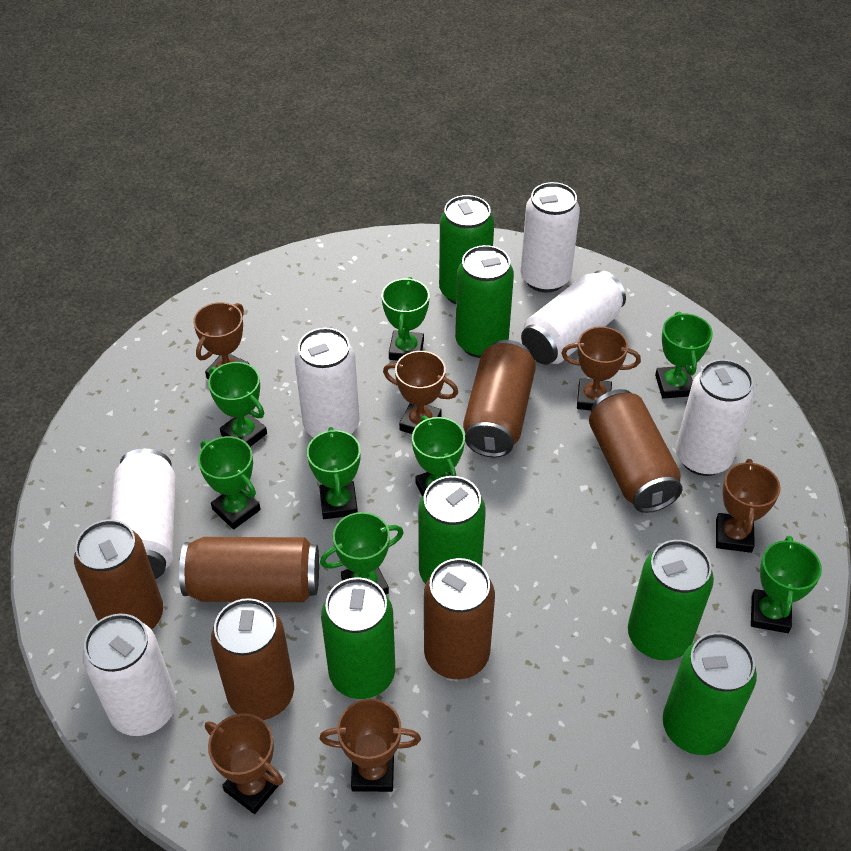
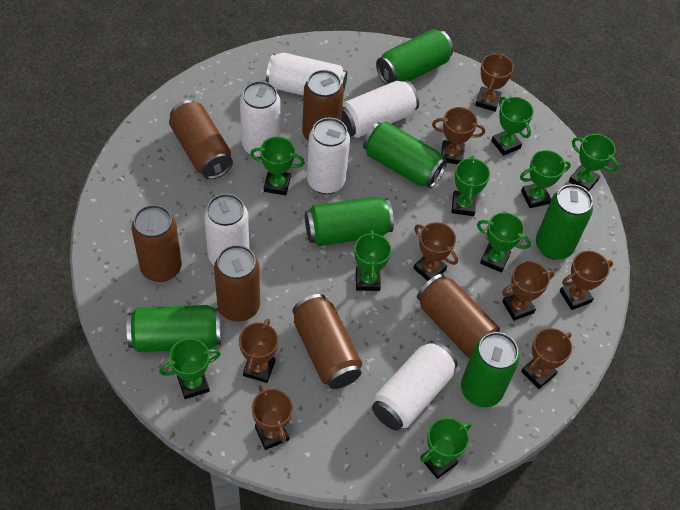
brown trophy: [193,302,249,379] [205,713,283,814] [320,699,421,792] [383,351,458,434] [561,326,641,410] [716,459,781,553] = 6 -> [239,319,278,383] [252,385,293,450] [413,222,458,281] [432,107,485,164] [475,53,514,112] [502,261,554,321] [521,328,572,389] [560,251,613,310] = 8
green trophy: [198,436,261,529] [208,362,267,447] [307,427,361,519] [320,512,404,594] [381,277,430,361] [412,416,465,497] [655,312,713,399] [751,536,822,633] = 8 -> [159,338,221,399] [250,136,305,195] [354,230,391,291] [420,418,471,479] [451,156,490,216] [477,212,531,273] [491,97,534,156] [520,150,571,208] [569,134,619,191] = 9

